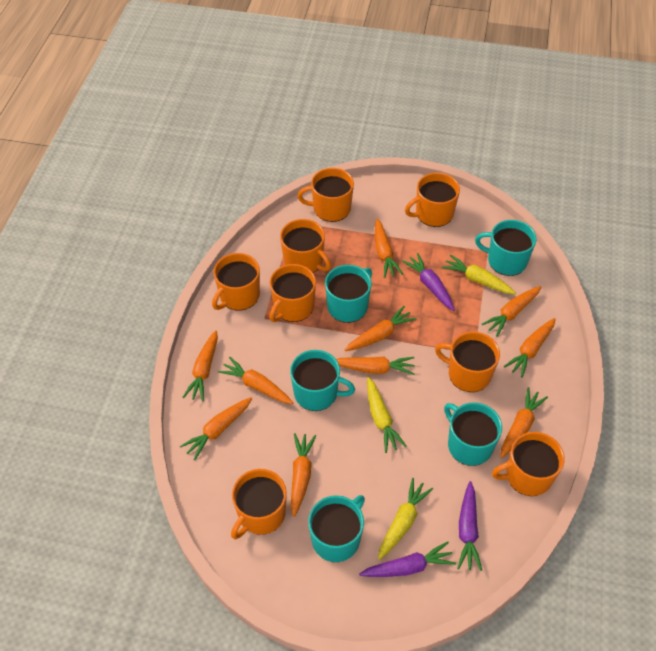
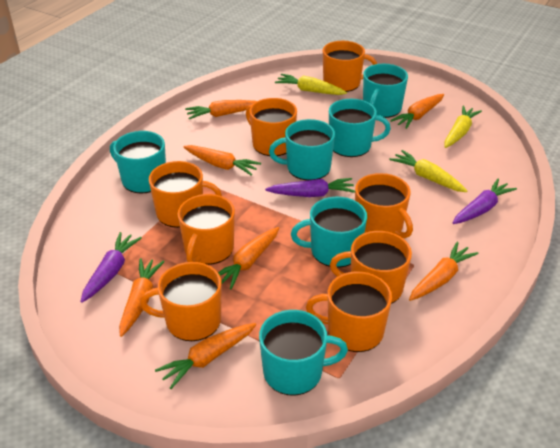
orange carrot: [180,397,252,460] [182,330,218,402] [218,357,293,404] [291,433,316,517] [336,357,415,375] [345,306,416,351] [375,219,403,278] [482,286,541,337] [500,387,548,458] [504,318,556,378] = 10 -> [119,258,165,337] [155,323,256,389] [184,145,261,176] [185,100,257,119] [218,227,279,289] [390,94,444,129] [409,242,478,301] = 7
turquoise mug: [290,350,355,411] [308,495,365,562] [325,265,372,323] [444,402,502,466] [475,220,537,276] = 5 -> [110,131,166,194] [259,310,348,396] [269,119,335,180] [291,197,367,268] [329,99,391,157] [363,64,408,118] = 6

